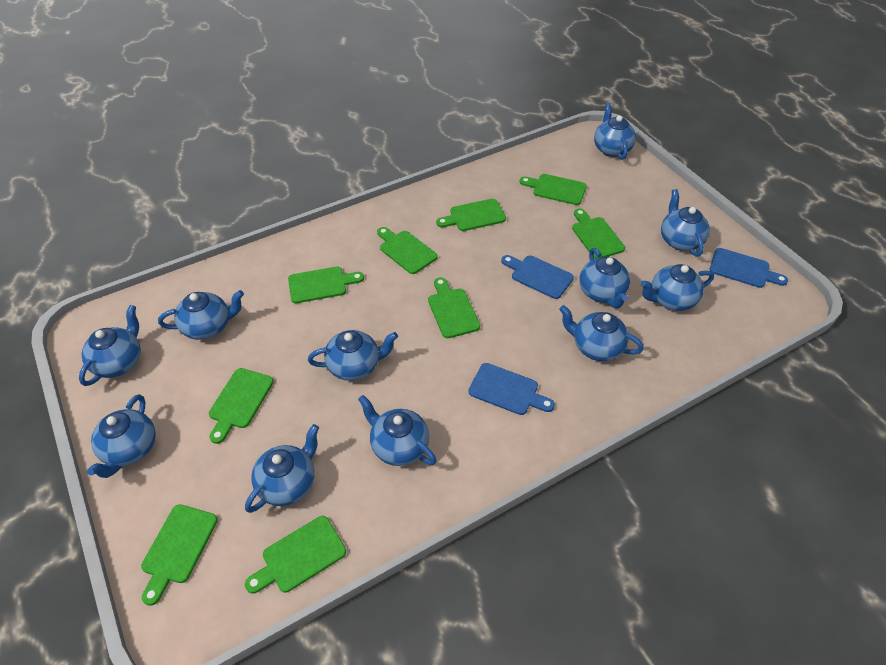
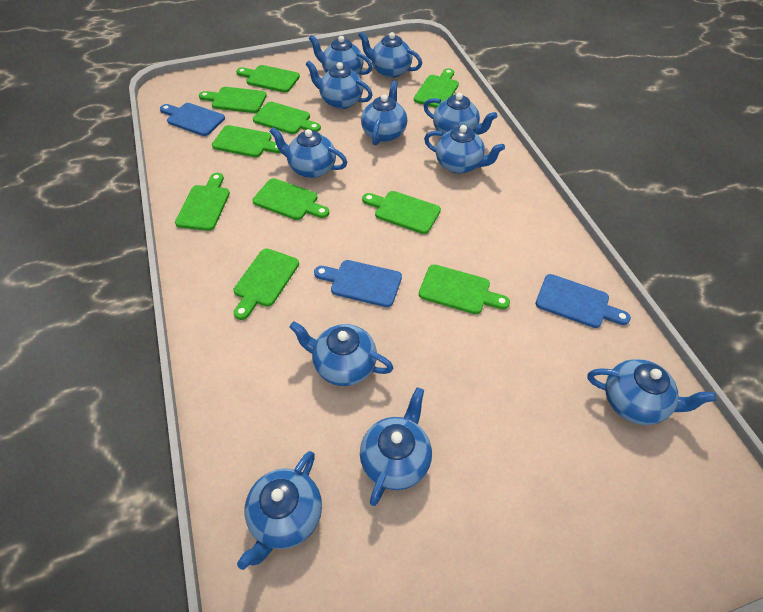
green cutting board: [141,504,218,606] [209,368,274,444] [245,516,346,594] [288,267,364,303] [377,227,438,274] [428,277,480,338] [436,199,506,231] [519,174,587,205] [572,208,625,259] = 9 -> [175,173,230,231] [199,87,267,113] [212,125,281,157] [233,249,299,320] [236,65,300,92] [252,178,329,220] [253,102,321,134] [362,191,441,234] [414,68,459,108] [419,264,510,314] = 10

